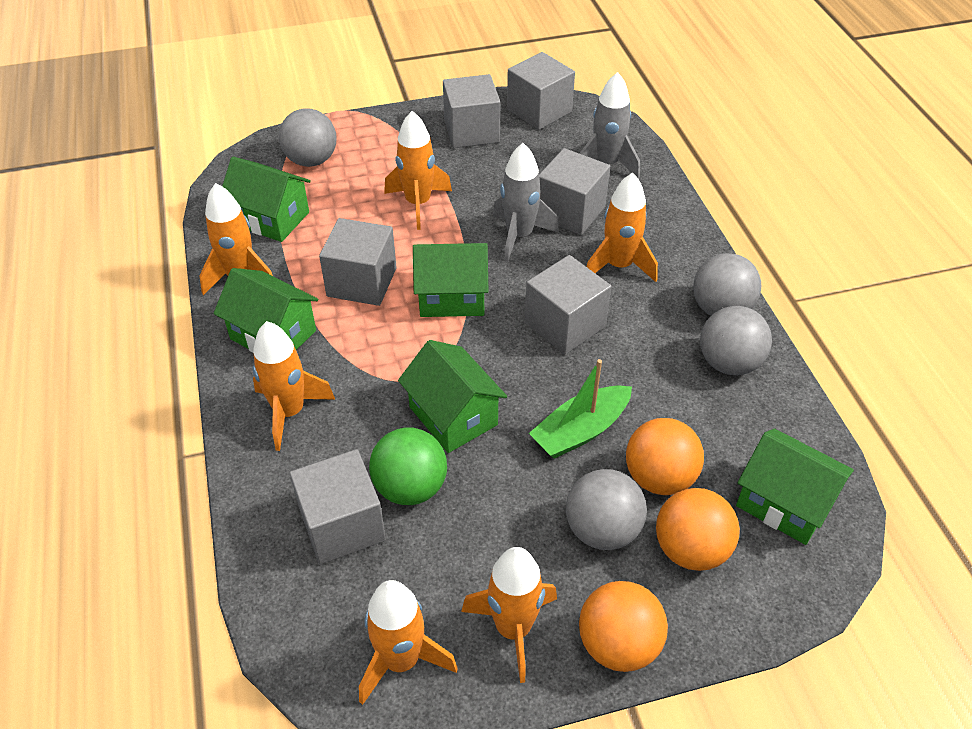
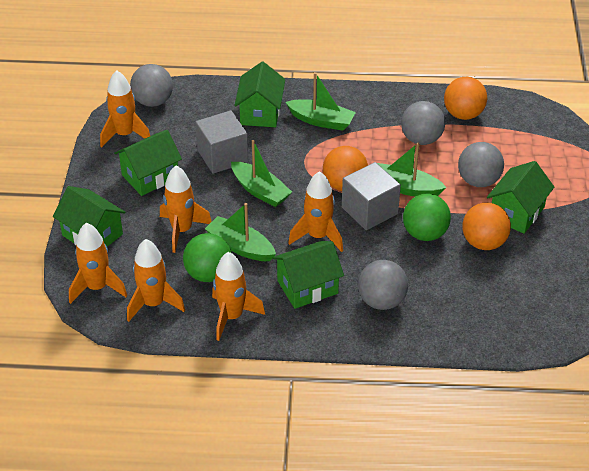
green ball: [369,427,447,505] = 1 -> [183,233,231,282] [403,194,451,241] = 2
green boat: [529,359,632,459] = 1 -> [205,203,276,261] [231,140,292,207] [286,72,356,131] [377,143,446,196] = 4
grey cube: [290,449,386,564] [319,218,397,306] [443,74,500,148] [507,52,575,130] [525,255,612,355] [539,148,610,235] = 6 -> [195,110,248,174] [342,162,401,230] = 2
grey rocket: [493,143,559,262] [579,72,640,179] = 2 -> none = 0

